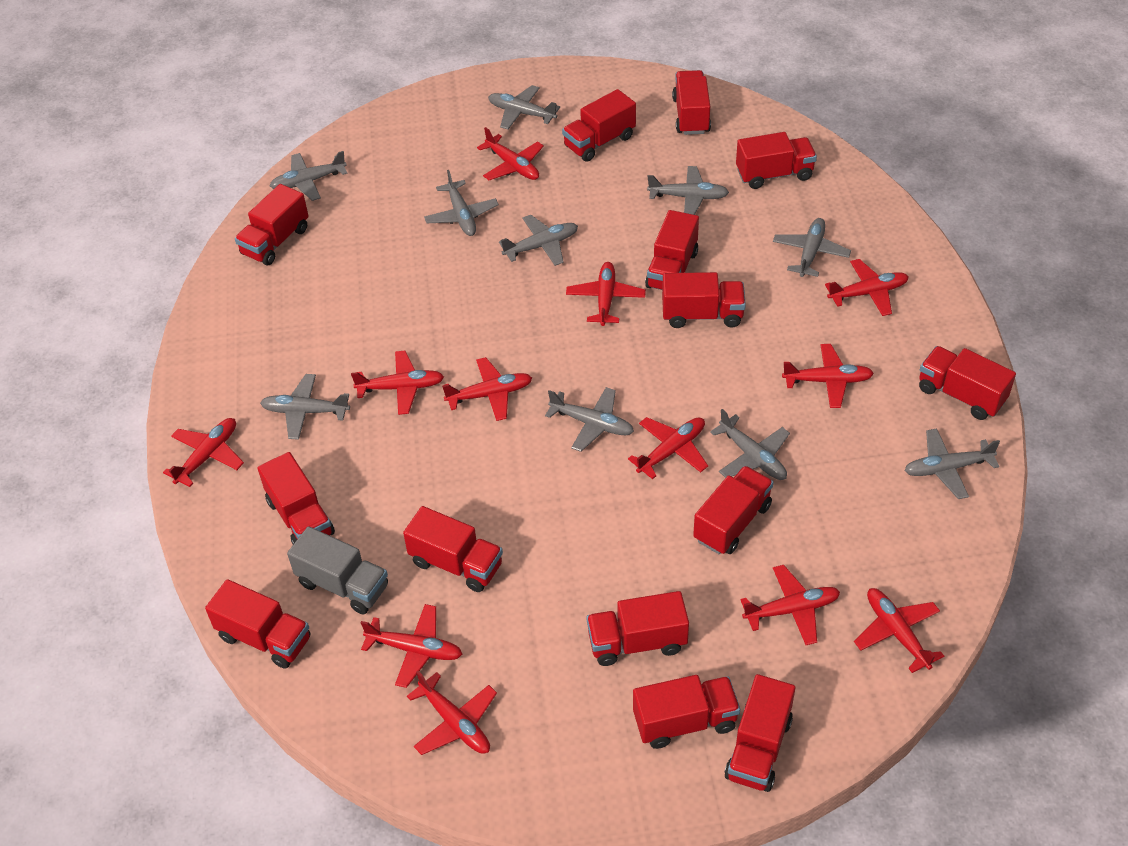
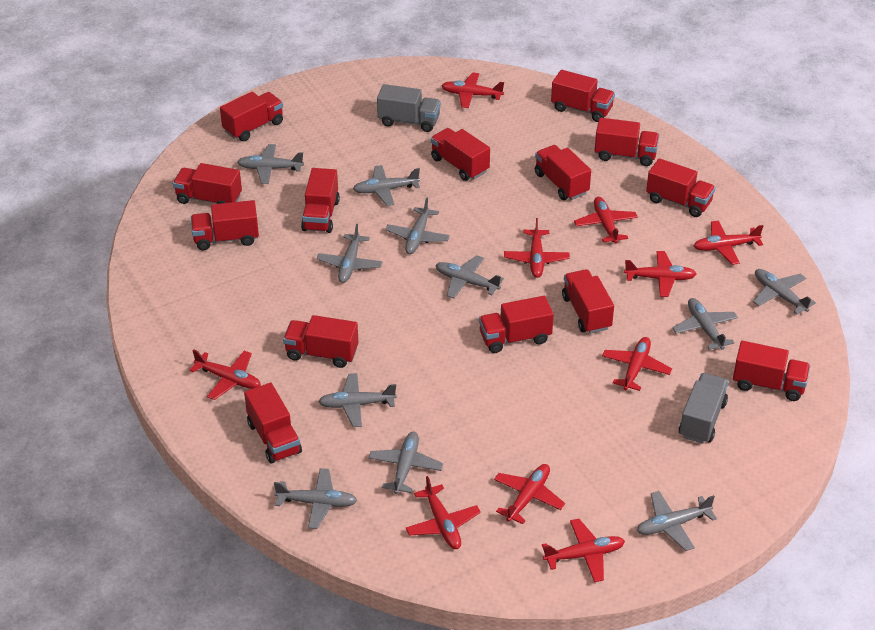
grey plane: [260,374,350,440] [270,151,348,201] [424,170,499,236] [488,85,560,130] [499,215,578,266] [545,387,634,452] [647,166,729,215] [710,409,790,480] [773,218,851,277] [904,428,1000,499] = 10 -> [237,144,304,184] [274,468,357,529] [316,224,383,283] [318,373,397,427] [353,165,420,206] [369,432,443,494] [385,197,450,254] [436,255,504,299] [637,491,717,551] [672,298,738,350] [753,269,816,315] = 11
grey truck: [287,526,388,614] = 1 -> [377,84,441,132] [679,373,729,444] = 2
red plane: [163,418,244,487] [351,351,444,415] [361,604,462,688] [407,671,497,755] [442,357,532,421] [477,127,544,180] [566,262,646,326] [628,417,708,479] [740,565,840,645] [782,344,874,408] [825,259,909,316] [854,588,944,673] = 12 -> [189,349,261,400] [406,476,481,549] [441,73,504,108] [494,464,565,524] [504,218,570,278] [542,519,625,582] [574,197,638,244] [602,337,672,391] [624,251,697,297] [694,221,763,265] = 10

